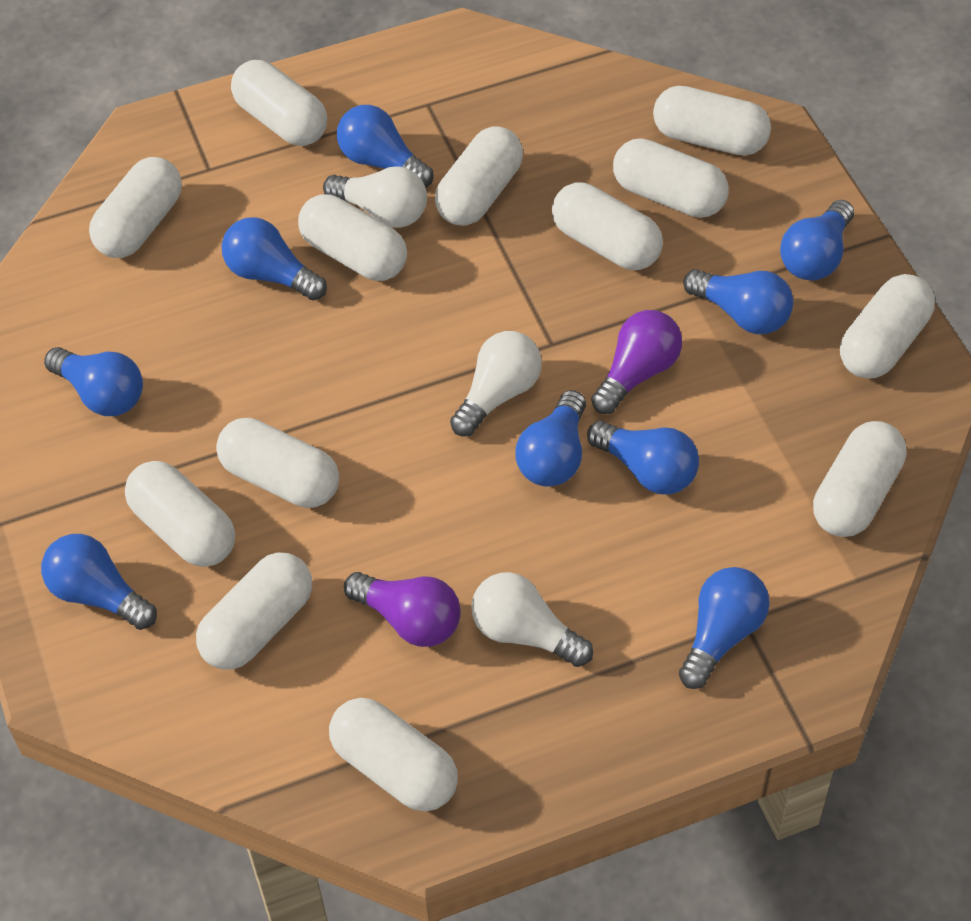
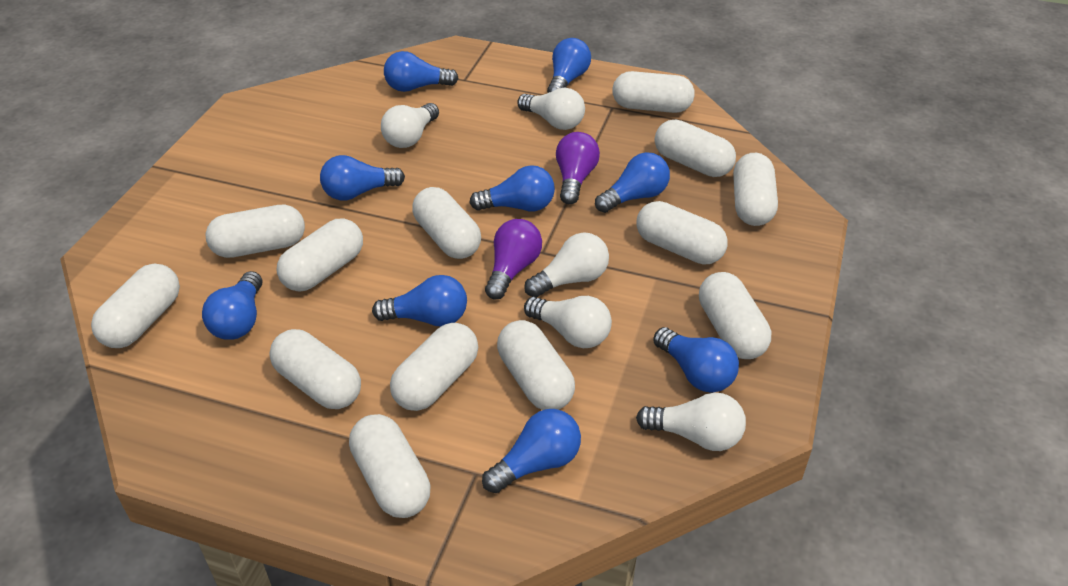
white light bulb: [323,166,427,228] [450,331,542,436] [471,572,593,667] = 3 -> [381,103,439,148] [517,88,585,130] [524,232,609,298] [524,296,612,348] [636,393,746,451] = 5

